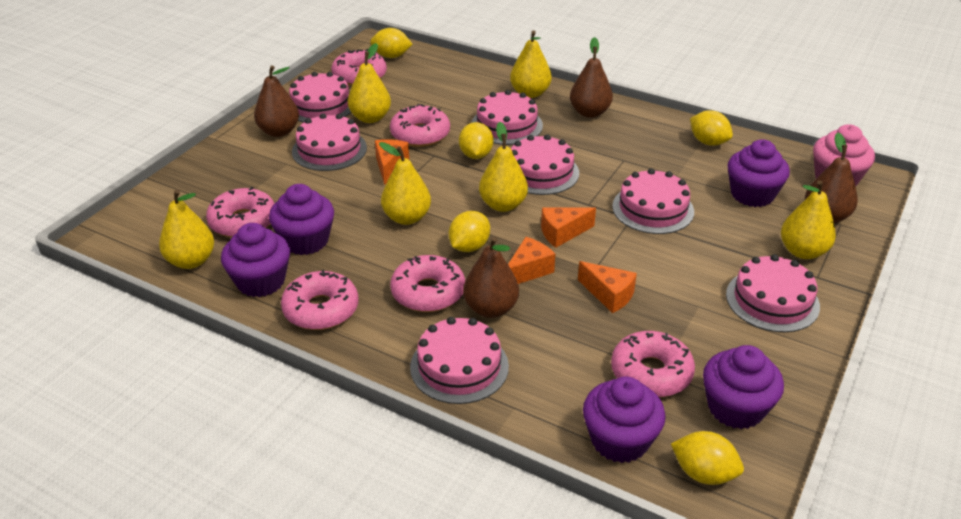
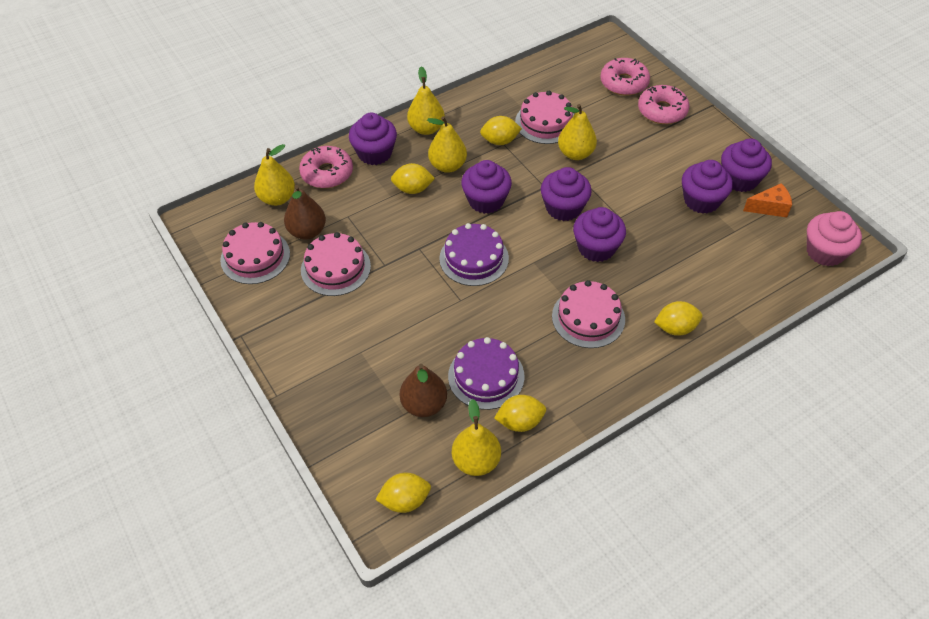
brown pear: [254,65,299,137] [463,237,519,318] [570,37,613,118] [805,133,858,223] = 4 -> [284,185,326,240] [400,364,447,417] = 2
orange cheese: [375,139,409,185] [508,237,555,284] [541,207,596,248] [578,261,637,313] = 4 -> [743,183,792,217] = 1
pink cake: [289,72,351,123] [292,113,367,171] [410,317,509,404] [471,90,543,145] [511,134,579,195] [612,168,694,234] [726,254,820,332] = 7 -> [220,222,290,284] [301,232,371,296] [515,91,574,144] [552,280,625,348] = 4
pink donut: [206,187,275,238] [281,270,359,330] [331,49,387,86] [390,104,450,147] [390,255,465,312] [611,331,695,397] = 6 -> [299,146,353,188] [600,58,650,96] [638,85,689,124] = 3
purple cake: none = 0 -> [439,223,509,286] [448,337,524,410] = 2
purple cupcake: [221,223,290,297] [269,184,334,255] [583,377,666,463] [703,345,784,429] [728,139,790,207] = 5 -> [349,113,397,165] [461,160,512,214] [541,167,592,221] [573,207,626,262] [682,160,733,214] [721,138,772,192] = 6
yellow pear: [159,189,214,269] [348,43,391,123] [379,142,431,225] [479,122,528,212] [510,30,552,98] [781,180,836,259] = 6 -> [254,144,295,206] [407,66,445,135] [427,116,467,173] [452,399,501,476] [558,104,597,160] = 5

